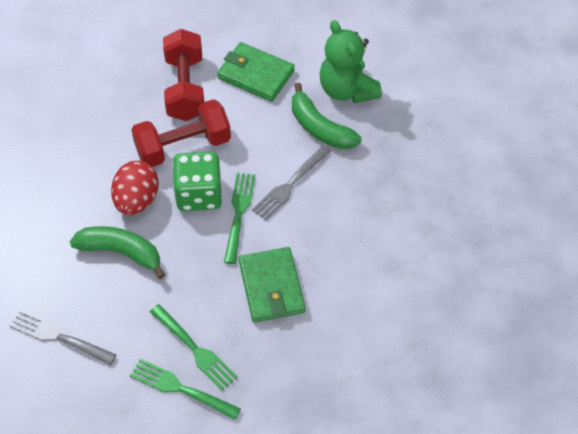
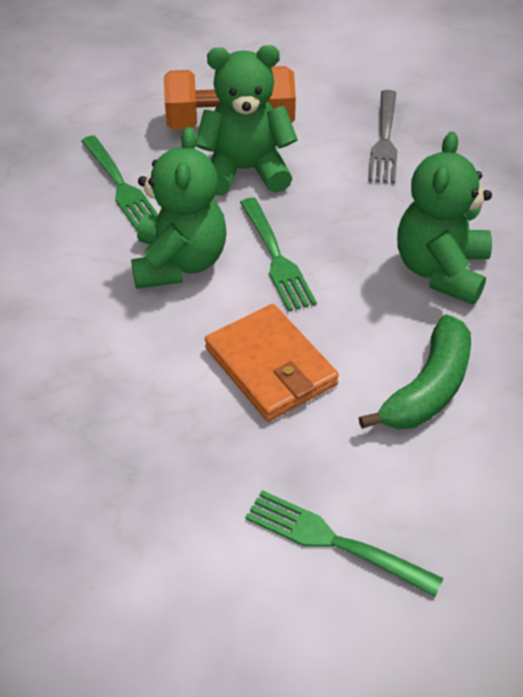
green banana: [70,226,165,279] [292,83,361,149] = 2 -> [359,314,471,430] = 1
green dice: [173,151,222,211] = 1 -> none = 0
green teddy bear: [319,20,382,103] = 1 -> [131,127,227,289] [196,45,298,196] [397,132,492,305] = 3
green wallet: [217,42,295,102] [239,247,305,323] = 2 -> none = 0
grey fork: [9,309,116,365] [252,146,331,221] = 2 -> [368,90,397,183] = 1
orange dumbbell: none = 0 -> [164,66,296,130] = 1
orange wallet: none = 0 -> [205,304,339,421] = 1
red dumbbell: [131,99,231,167] [163,29,204,121] = 2 -> none = 0
red egg: [111,161,159,215] = 1 -> none = 0

